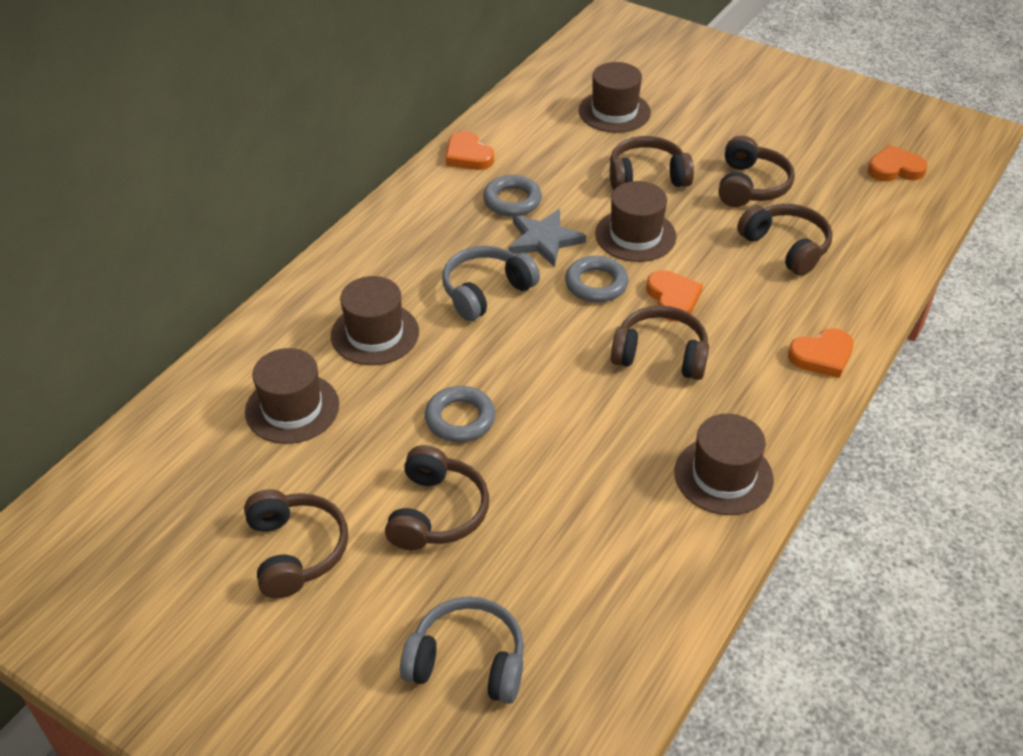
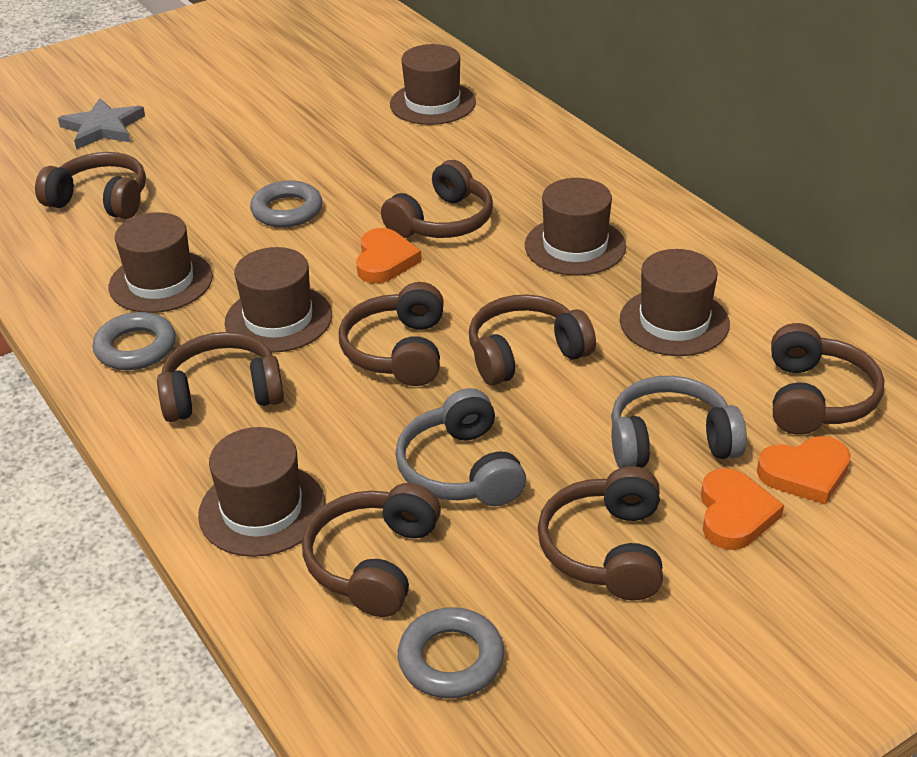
brown hat: [245,348,339,444] [331,276,419,365] [579,62,651,133] [595,181,677,262] [674,413,774,515] = 5 -> [109,212,213,313] [198,427,325,557] [225,247,332,353] [390,44,476,125] [525,178,626,275] [620,249,730,356] = 6
brown headphones: [244,489,348,598] [385,445,489,550] [610,136,694,190] [611,305,709,380] [718,136,795,207] [737,204,833,276] = 6 -> [35,152,146,219] [157,332,284,422] [302,483,441,617] [339,282,444,386] [381,160,493,238] [469,295,596,385] [538,466,663,600] [771,323,884,435] = 8
orange heart: [445,131,494,170] [646,270,703,321] [788,328,854,378] [868,145,928,181] = 4 -> [356,228,422,283] [701,468,784,550] [757,436,851,505] = 3

